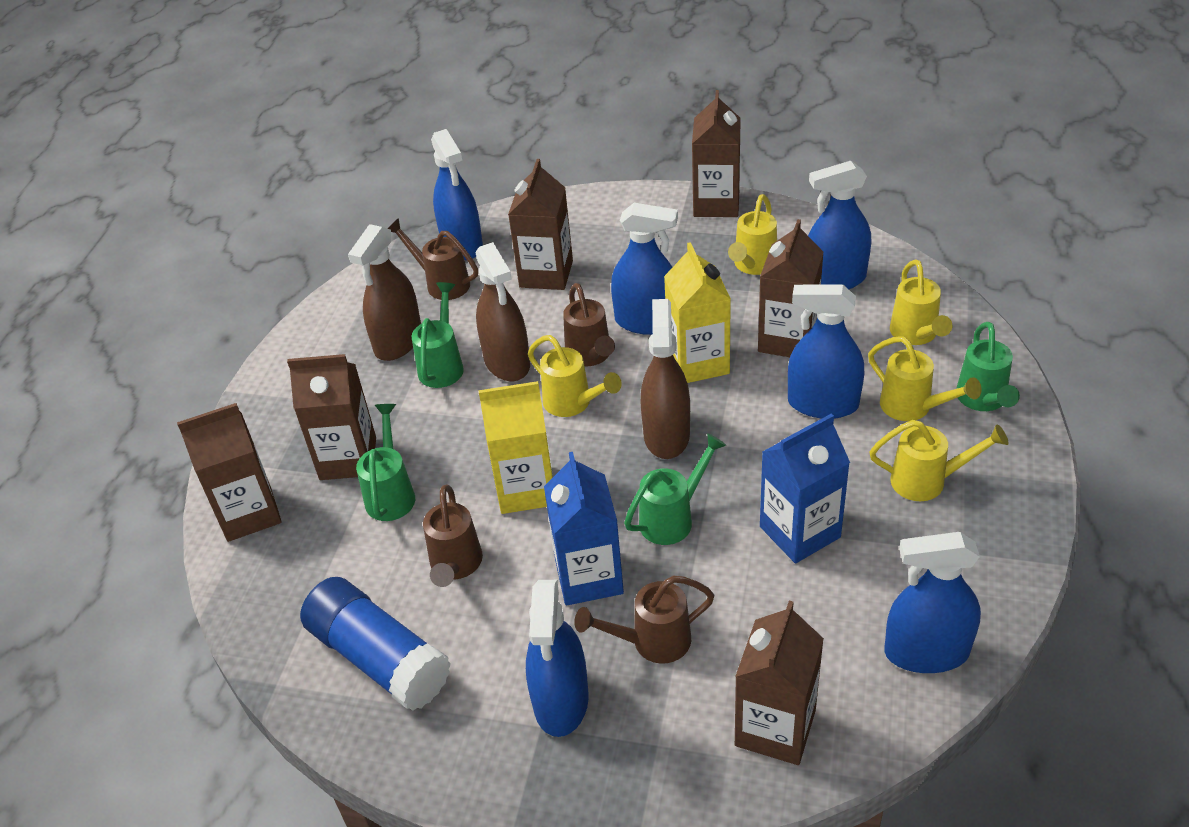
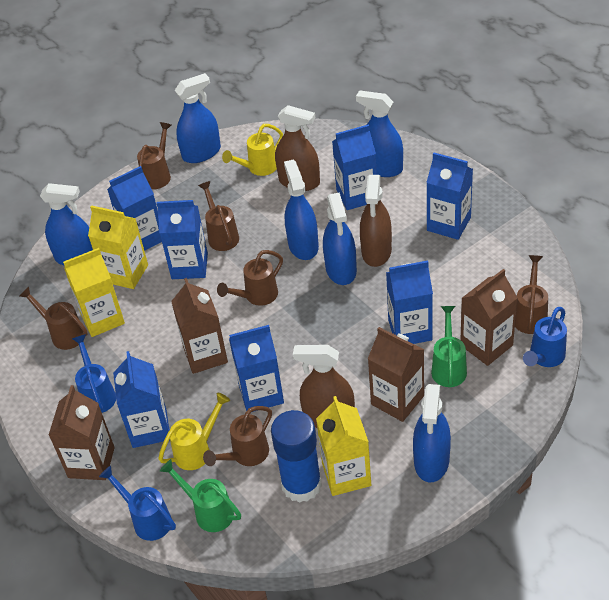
blue carton: [544,452,624,605] [760,413,850,563] = 2 -> [107,166,162,251] [113,351,169,448] [157,200,208,279] [229,325,284,412] [332,124,377,210] [386,261,433,344] [426,153,473,240] = 7
blue watering can: none = 0 -> [72,334,116,413] [99,466,176,541] [523,307,567,367] = 3
brown carton: [177,403,282,542] [287,354,376,480] [508,159,573,290] [692,90,741,217] [735,601,824,765] [758,219,824,357] = 6 -> [49,385,115,480] [171,278,228,374] [368,327,424,422] [460,269,518,366] = 4
brown watering can: [388,218,478,300] [423,485,483,587] [563,283,615,367] [574,576,714,664] = 4 -> [19,287,88,350] [137,122,171,189] [198,181,239,251] [203,406,272,466] [217,250,283,306] [515,255,548,334] = 6
green watering can: [356,404,415,521] [411,282,464,388] [624,433,727,545] [956,322,1020,411] = 4 -> [160,459,241,532] [431,306,467,387] = 2
yellow carton: [479,381,553,514] [664,242,731,383] = 2 -> [63,248,125,337] [88,205,148,289] [316,396,371,496] = 3
yellow watering can: [528,335,622,417] [728,194,777,275] [868,336,981,421] [869,420,1009,501] [890,260,952,345] = 5 -> [158,393,230,470] [222,124,283,176] = 2

